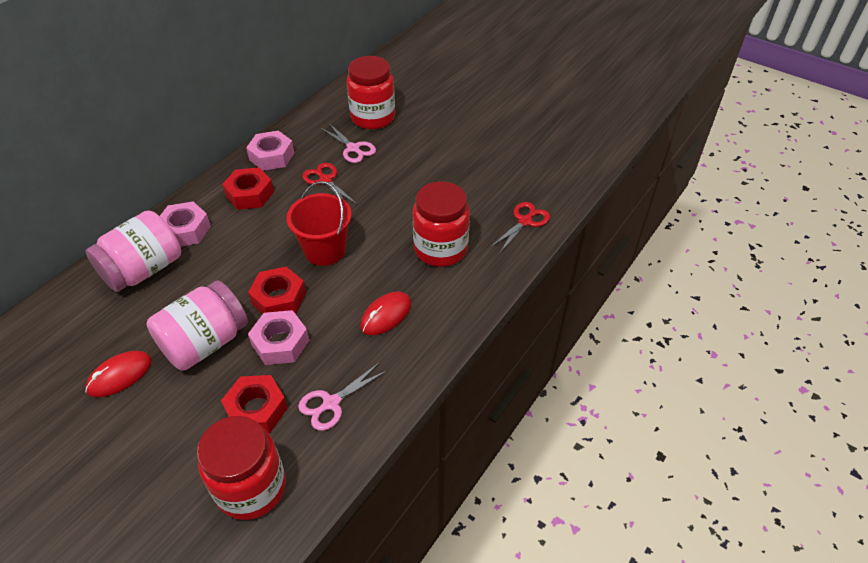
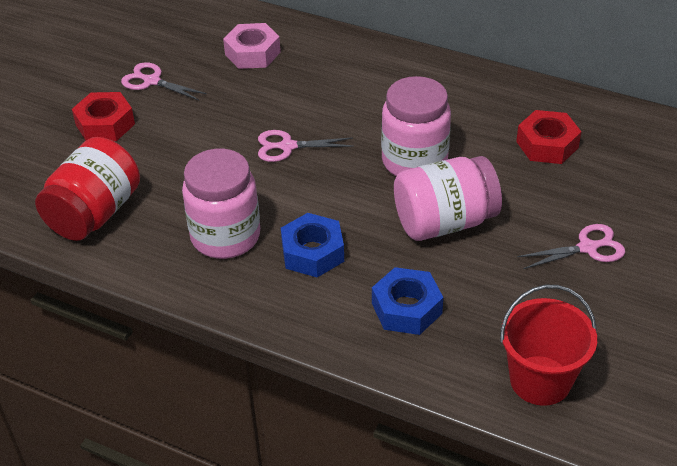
blue nut: none = 0 -> [281,213,344,278] [372,267,443,335] = 2
pink jar: [85,210,181,292] [146,280,248,371] = 2 -> [182,149,260,259] [381,76,451,176] [394,156,502,241] = 3
pink nut: [160,201,211,247] [246,131,294,171] [248,310,309,365] = 3 -> [223,23,281,69] = 1
pink scissors: [298,363,388,431] [321,124,376,163] = 2 -> [121,62,207,100] [258,130,354,162] [517,224,625,269] = 3
red jar: [197,416,286,520] [347,56,395,129] [412,181,470,267] = 3 -> [35,137,140,241] = 1
red mouse: [85,351,152,397] [360,291,411,335] = 2 -> none = 0
red nut: [221,375,288,433] [222,167,274,210] [248,267,306,314] = 3 -> [72,92,135,141] [516,110,582,164] = 2
red scissors: [303,163,358,205] [490,202,550,254] = 2 -> none = 0

